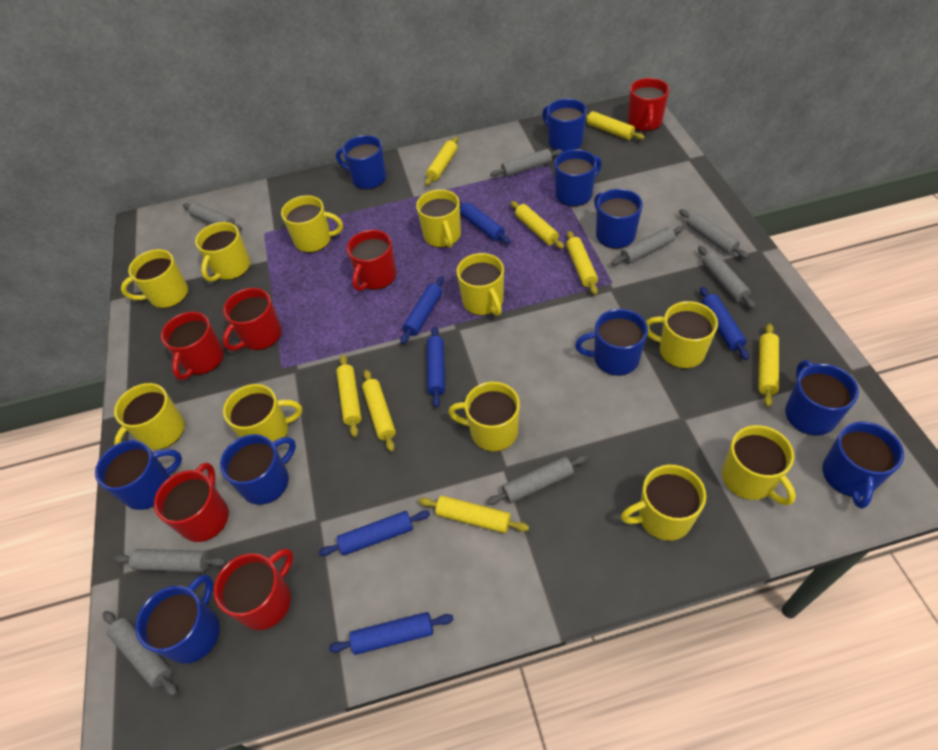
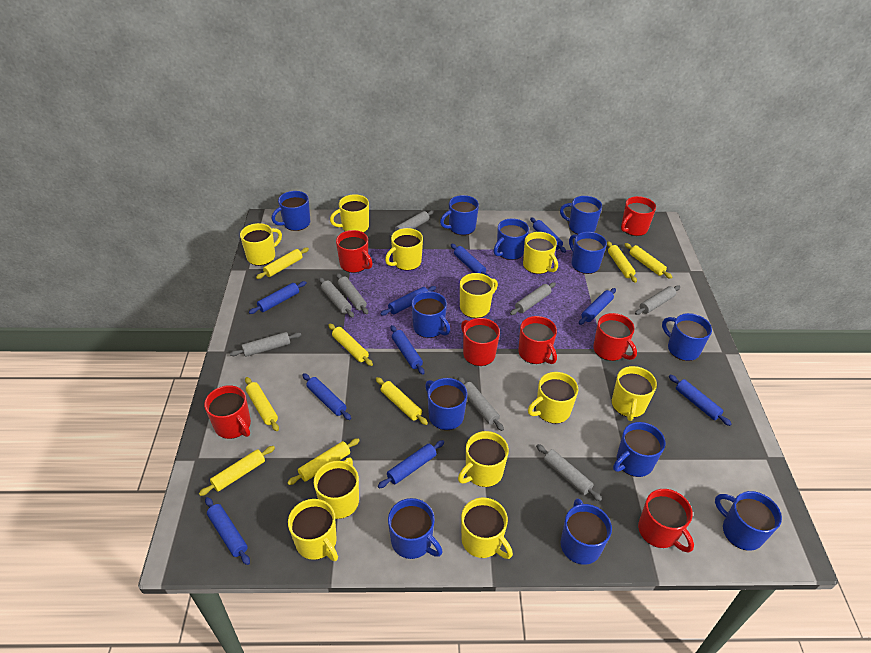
blue mug: [95,440,182,510] [135,574,220,664] [220,434,296,505] [336,135,386,190] [542,99,587,152] [554,149,602,207] [575,309,648,376] [594,189,643,249] [785,360,859,436] [822,422,904,509] = 10 -> [271,191,310,231] [388,498,443,559] [411,291,450,338] [425,378,468,430] [440,195,479,235] [494,218,529,260] [560,196,602,234] [561,498,612,565] [569,232,607,274] [613,422,666,477] [662,313,712,361] [715,491,782,551] = 12
blue rolling pin: [319,510,430,556] [329,612,454,655] [400,276,444,344] [427,326,445,407] [459,200,511,244] [700,286,749,360] = 6 -> [205,497,250,565] [249,281,307,314] [302,373,351,420] [378,440,444,488] [380,286,436,316] [391,325,425,375] [451,244,490,277] [530,217,566,253] [579,288,616,325] [669,375,732,426] = 10
red mug: [154,463,229,542] [161,312,224,380] [214,548,293,630] [223,288,282,351] [347,230,396,291] [628,78,669,131] = 6 -> [204,385,251,439] [336,230,373,273] [461,318,500,366] [518,316,557,364] [593,313,637,361] [621,196,656,236] [638,489,694,553] = 7

